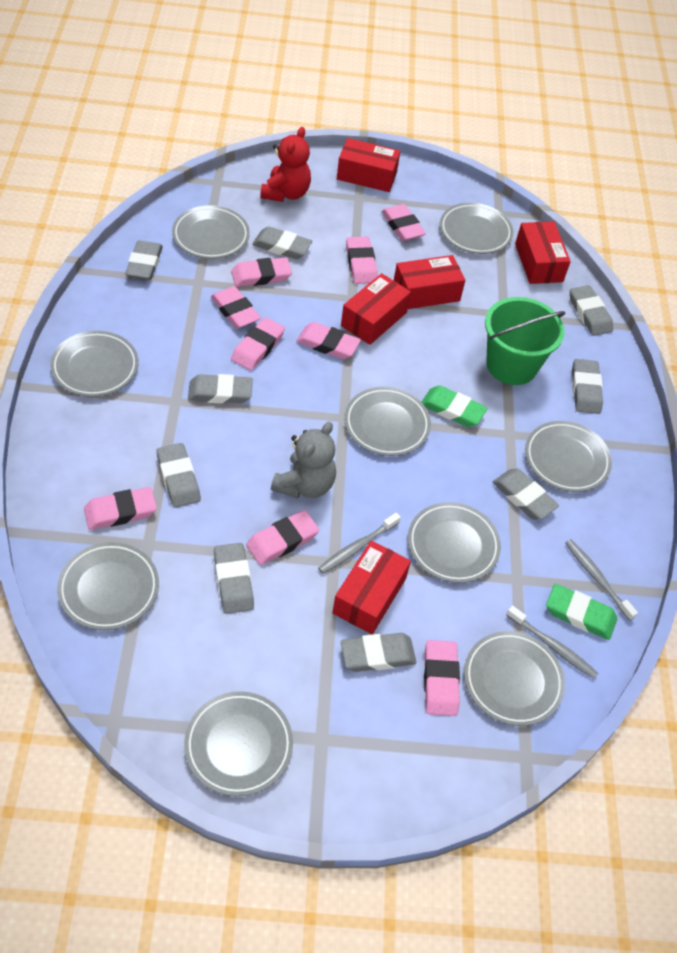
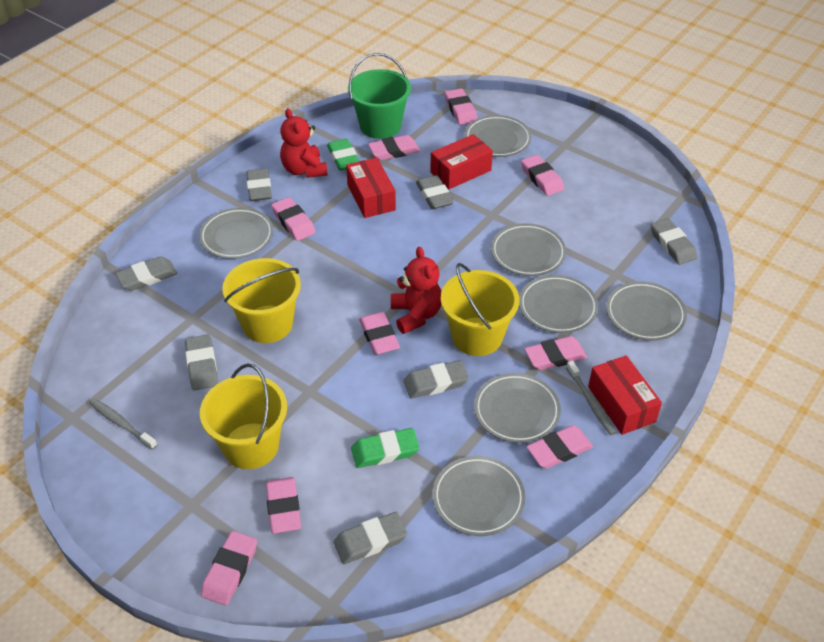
grey eraser: [125,240,163,280] [156,443,201,508] [188,374,253,404] [214,543,254,614] [252,226,312,259] [341,633,416,672] [493,469,559,520] [570,285,613,336] [572,359,603,414] = 9 -> [115,257,177,291] [185,335,218,391] [246,168,272,201] [333,512,407,564] [403,360,469,399] [416,175,454,209] [651,218,697,265] = 7
grey plate: [50,331,138,397] [57,542,159,630] [172,205,250,259] [184,691,293,796] [344,387,431,456] [408,502,501,583] [440,203,513,254] [464,631,565,726] [525,421,612,492] = 9 -> [199,208,273,259] [432,456,525,536] [465,115,531,157] [474,373,561,443] [491,223,566,276] [519,275,598,333] [606,281,687,341] = 7
grey teddy bear: [271,422,336,499] = 1 -> none = 0
grey toothbrush: [318,513,401,574] [506,606,598,679] [565,539,638,621] = 3 -> [89,398,157,450] [566,361,617,435] = 2
red box: [332,540,411,634] [337,138,400,192] [341,273,411,345] [394,255,465,309] [515,222,571,284] = 5 -> [346,158,396,218] [430,134,493,189] [588,355,662,435] = 3
red teddy bear: [260,127,311,202] = 1 -> [280,109,328,178] [391,247,441,334] = 2
yellow bucket: none = 0 -> [200,364,287,469] [222,258,301,343] [441,263,519,356] = 3

